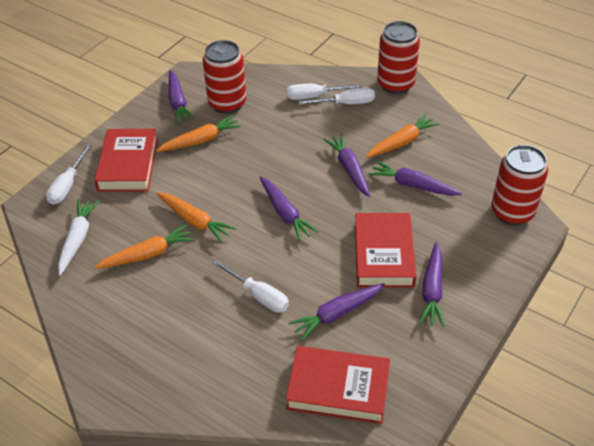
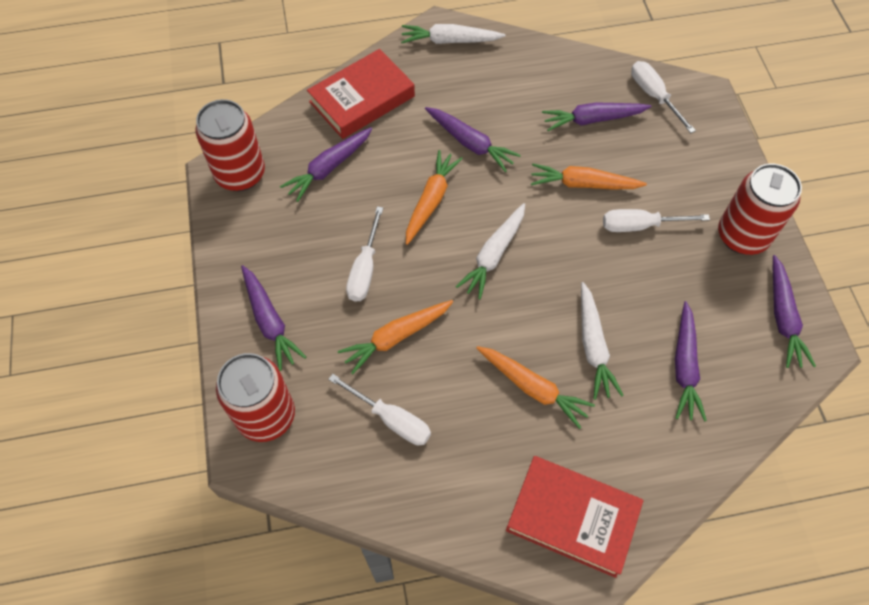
red book: [94,129,158,192] [286,346,390,424] [355,213,417,288] = 3 -> [307,49,415,139] [506,456,643,578] = 2
white carrot: [58,199,99,276] = 1 -> [401,24,505,44] [456,203,525,299] [581,282,624,400] = 3

